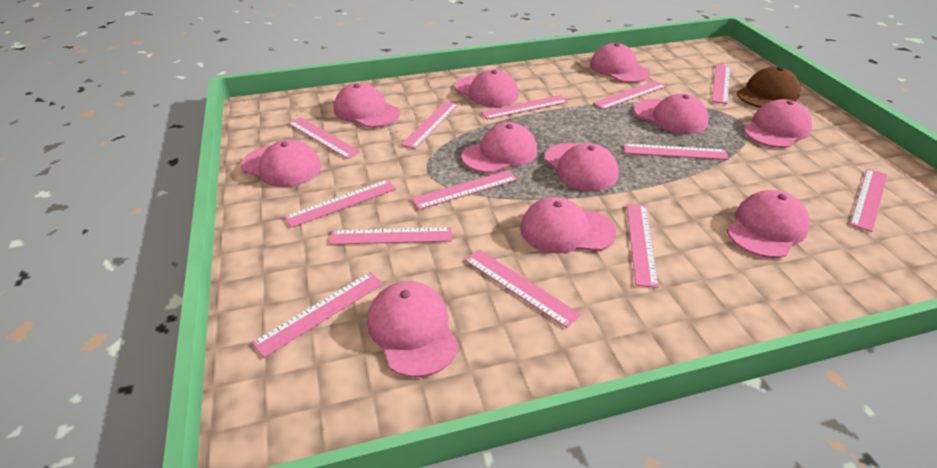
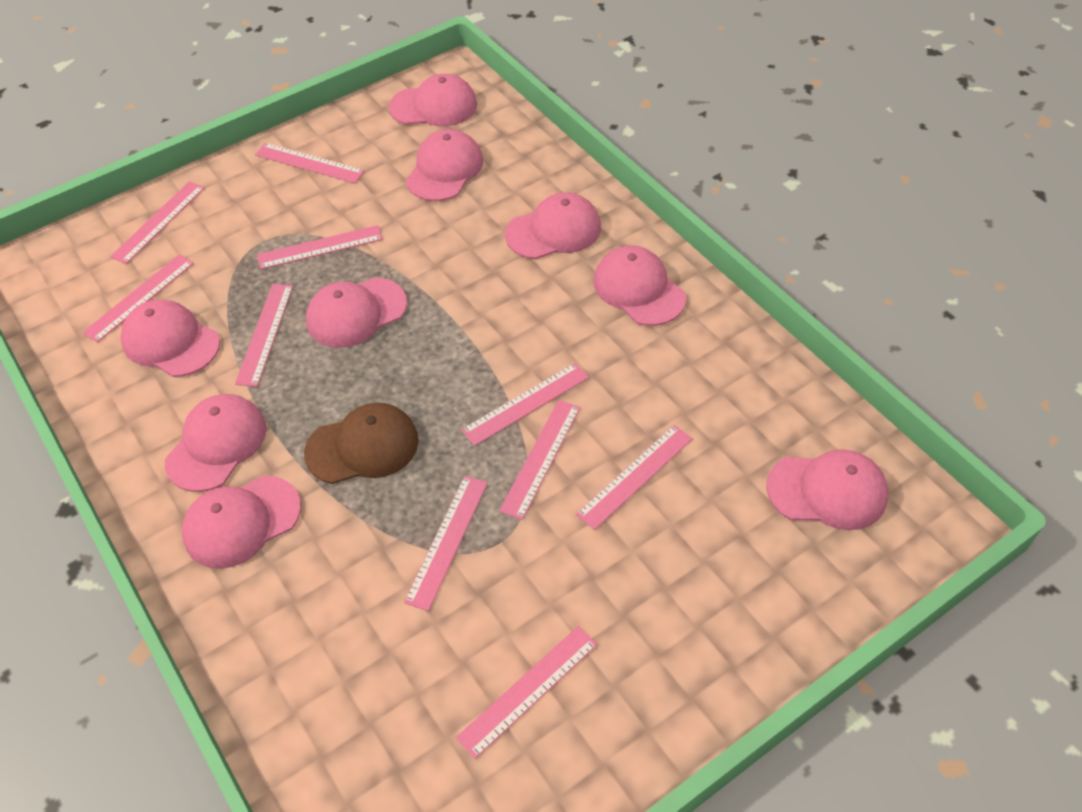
pink cap: [241,140,321,187] [334,83,400,128] [367,281,459,377] [455,70,519,107] [462,122,537,173] [520,197,616,253] [544,143,619,191] [590,43,650,83] [634,94,708,134] [727,190,810,258] [744,99,812,148] = 11 -> [121,299,220,377] [165,394,267,492] [182,476,301,569] [306,278,407,348] [389,74,477,126] [406,129,483,201] [505,192,601,259] [594,245,686,326] [766,450,888,530] = 9
pink ruler: [252,272,383,358] [284,179,396,228] [288,117,361,159] [330,227,452,245] [401,101,459,149] [411,170,517,210] [465,250,581,328] [481,95,568,120] [593,81,666,110] [623,143,729,160] [627,204,659,288] [712,64,730,104] [850,169,887,232] = 13 -> [82,254,194,343] [110,181,205,264] [235,284,293,387] [255,143,365,183] [257,225,383,269] [404,476,488,611] [456,626,598,759] [461,363,589,446] [499,400,580,520] [576,425,693,530] = 10

